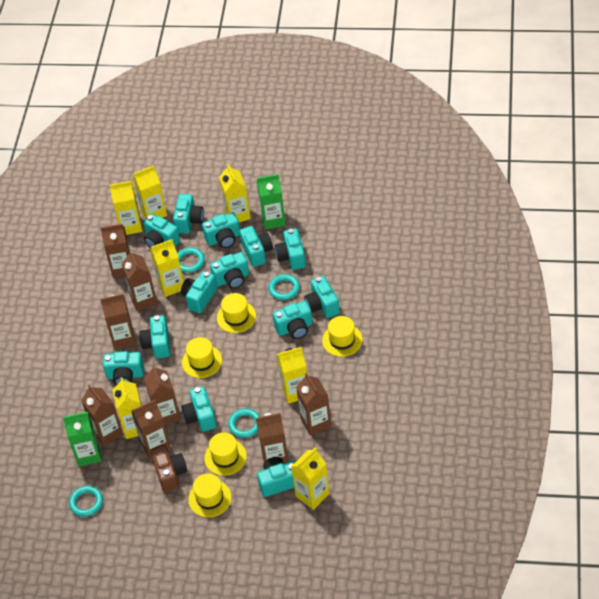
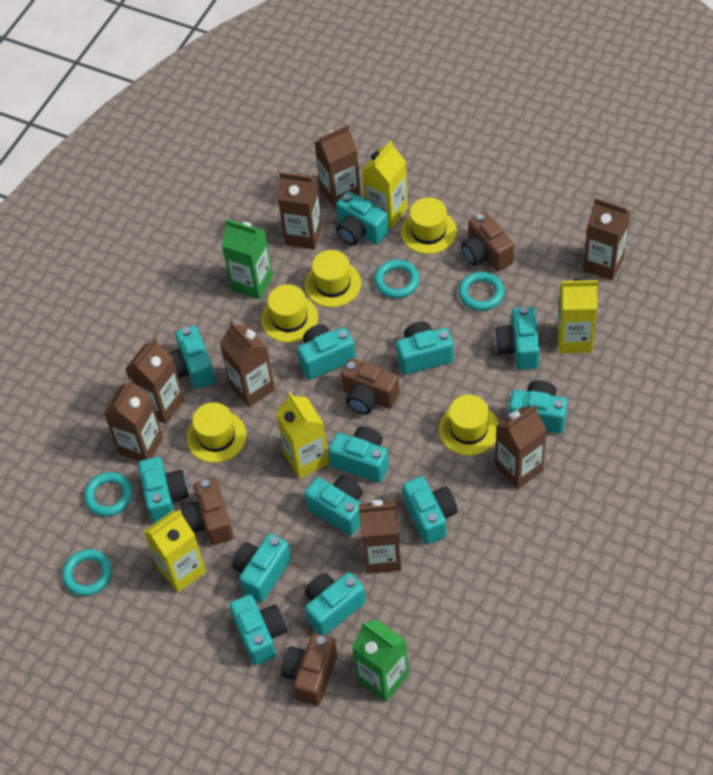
brown camera: [151,445,187,492] = 1 -> [181,477,233,545] [281,633,338,706] [341,358,399,415] [461,212,514,271] = 4
yellow carton: [109,181,142,235] [112,377,142,439] [133,166,167,219] [150,239,184,297] [219,164,251,222] [277,347,307,404] [291,447,330,510] = 7 -> [144,510,206,593] [276,392,329,479] [362,140,408,229] [557,278,598,353] = 4

